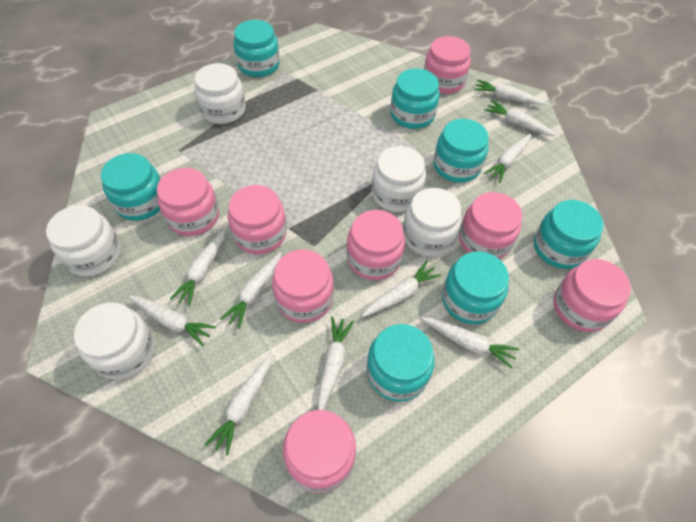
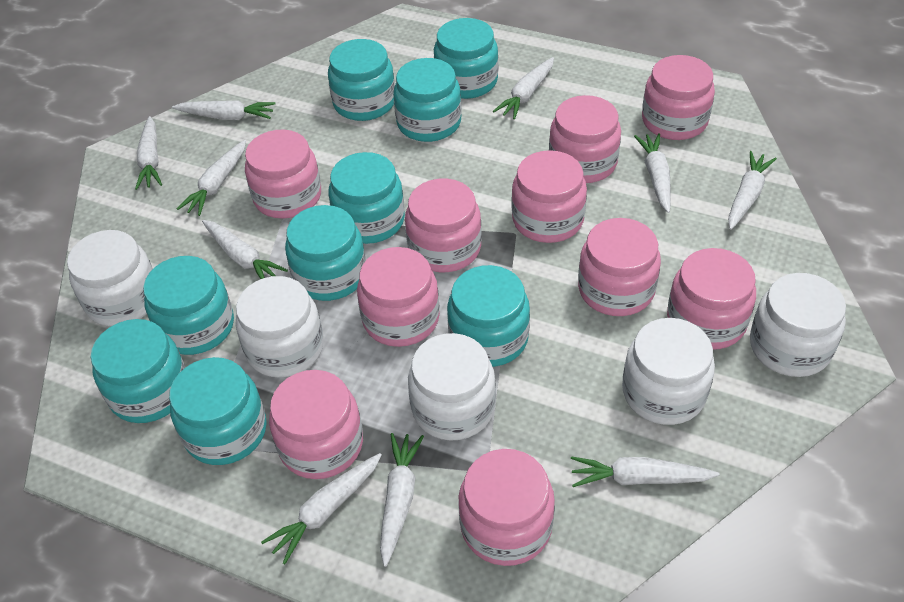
pink jar: [157,168,219,236] [228,185,287,254] [272,249,334,323] [283,410,356,493] [347,210,405,280] [424,36,471,94] [459,192,522,259] [553,259,631,332] = 8 -> [245,129,321,219] [269,370,363,479] [357,247,440,347] [405,178,482,272] [458,449,555,566] [512,150,587,243] [549,95,621,183] [578,218,661,316] [642,55,715,140] [667,248,756,350] = 10
turquoise jar: [101,153,161,221] [233,20,280,77] [366,324,435,402] [390,68,440,129] [433,119,489,183] [442,251,509,324] [534,200,604,269] = 7 -> [91,319,185,423] [143,256,234,355] [169,357,267,465] [285,205,366,301] [328,39,395,121] [329,152,405,244] [393,58,462,142] [434,18,498,99] [447,265,530,367] = 9

